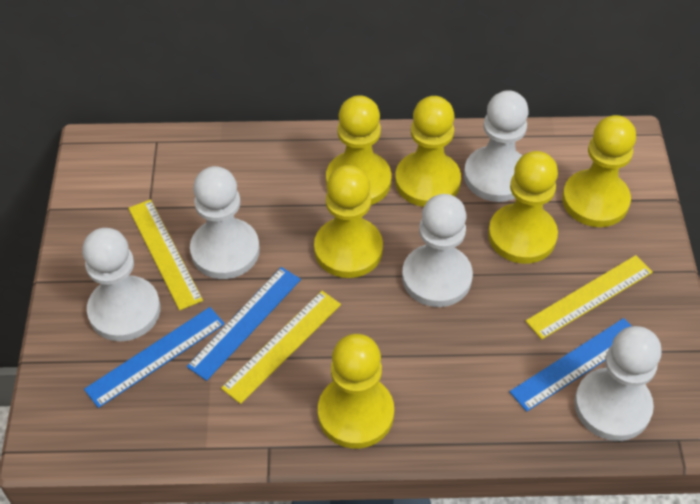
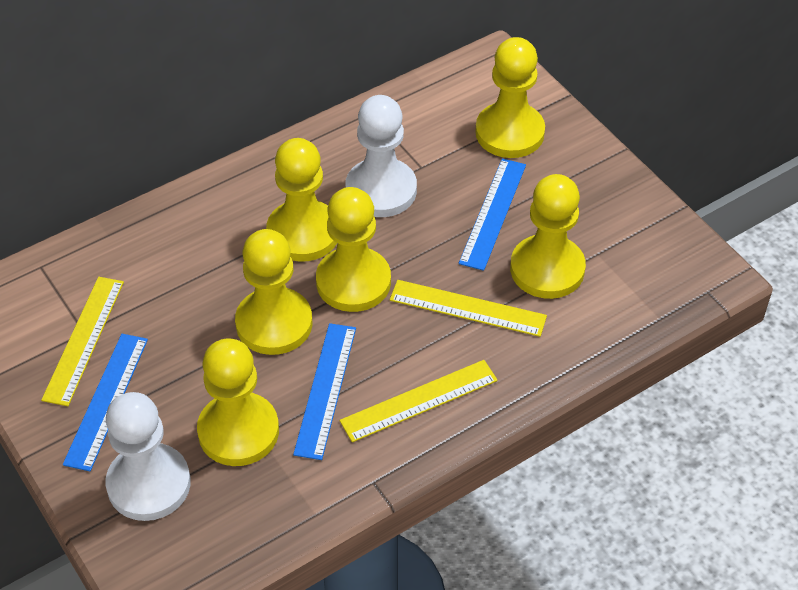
white pawn: [82,228,160,341] [190,166,260,279] [402,194,473,307] [464,90,529,202] [574,326,662,441] = 5 -> [106,392,191,521] [345,95,417,217] = 2

